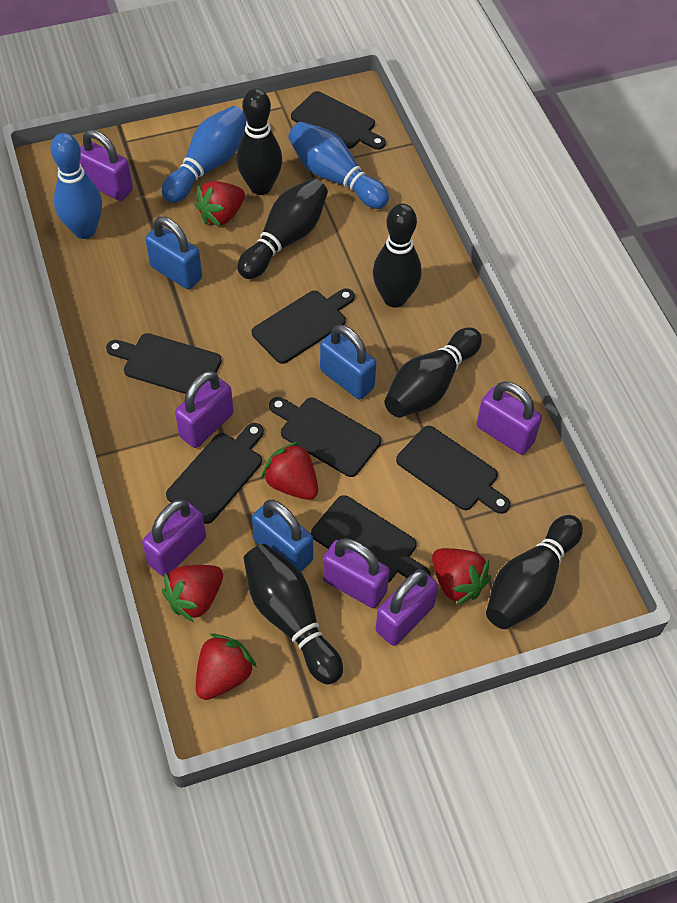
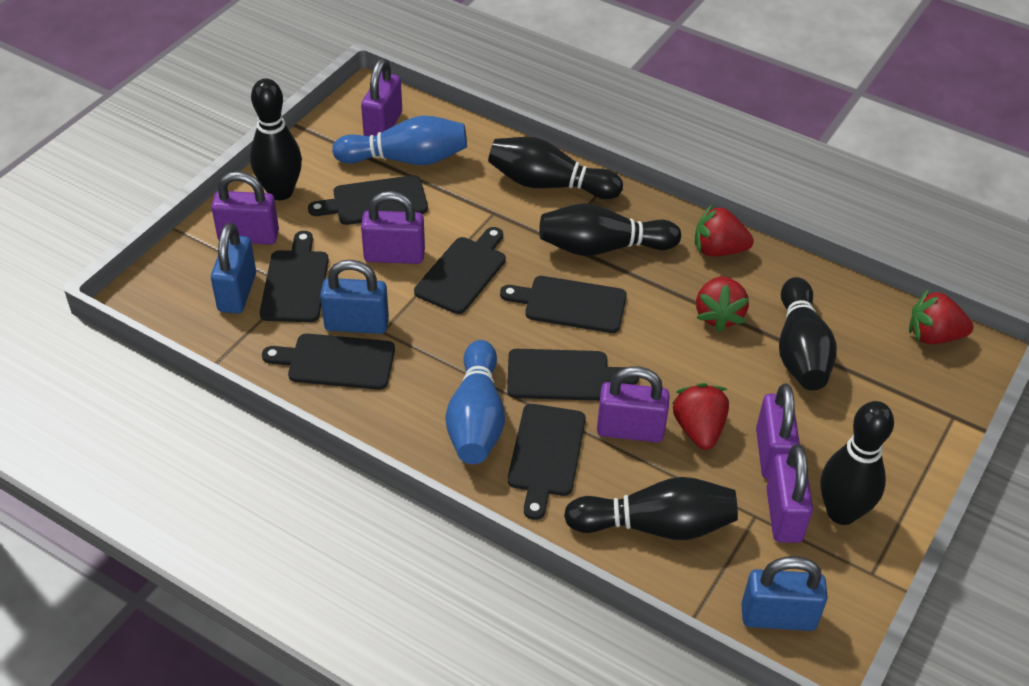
blue bowling pin: [51,133,102,239] [162,106,247,203] [288,122,389,209] = 3 -> [332,116,467,165] [446,340,505,464] = 2
red strawberry: [162,565,223,622] [195,181,245,227] [196,634,256,700] [261,441,318,500] [432,548,491,606] = 5 -> [672,383,729,450] [695,205,754,256] [696,276,749,332] [909,290,973,344] = 4

